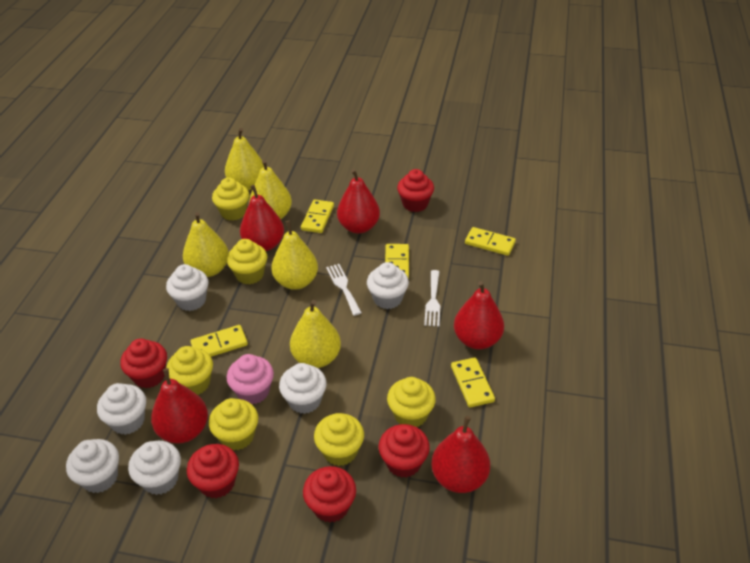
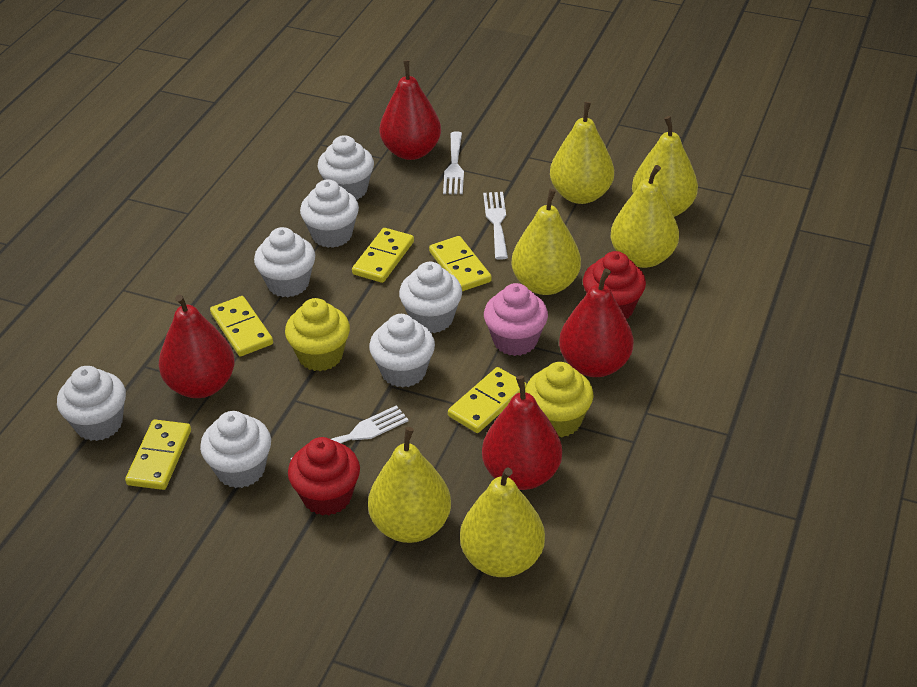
red cupcake: [120,339,167,388] [187,444,239,498] [303,466,356,523] [379,424,430,478] [397,169,434,212] = 5 -> [288,437,360,516] [583,251,646,319] = 2
red pear: [151,368,208,444] [240,185,284,251] [337,169,380,234] [431,416,490,493] [454,281,504,350] = 5 -> [159,295,235,398] [380,60,441,160] [482,376,562,490] [559,268,634,377] = 4
white cupcake: [66,439,119,493] [97,383,146,435] [128,441,181,495] [166,264,208,311] [279,363,327,414] [367,262,409,309] = 6 -> [57,366,126,441] [200,411,271,488] [254,227,315,297] [300,180,359,248] [318,135,374,200] [369,314,435,388] [399,262,462,333] = 7
white fork: [326,264,362,316] [424,270,440,327] = 2 -> [290,405,409,459] [443,132,464,194] [483,192,508,260] = 3
yellow cupcake: [166,346,213,395] [209,398,258,450] [212,177,249,221] [227,239,267,284] [314,413,364,466] [387,377,436,427] = 6 -> [285,298,350,371] [525,362,594,438] = 2
yellow pear: [183,212,229,277] [225,128,264,190] [249,160,292,219] [271,220,318,290] [290,300,341,368] = 5 -> [368,427,451,543] [460,467,545,577] [511,189,581,295] [550,102,614,204] [611,165,679,268] [632,116,698,217] = 6

